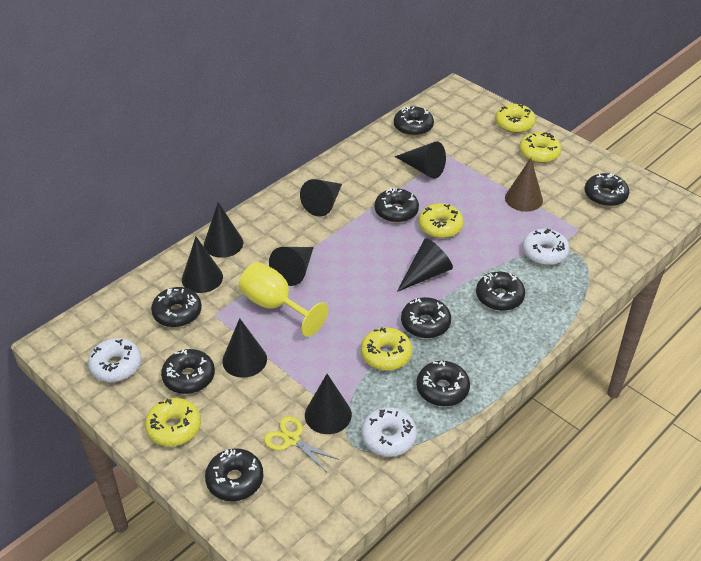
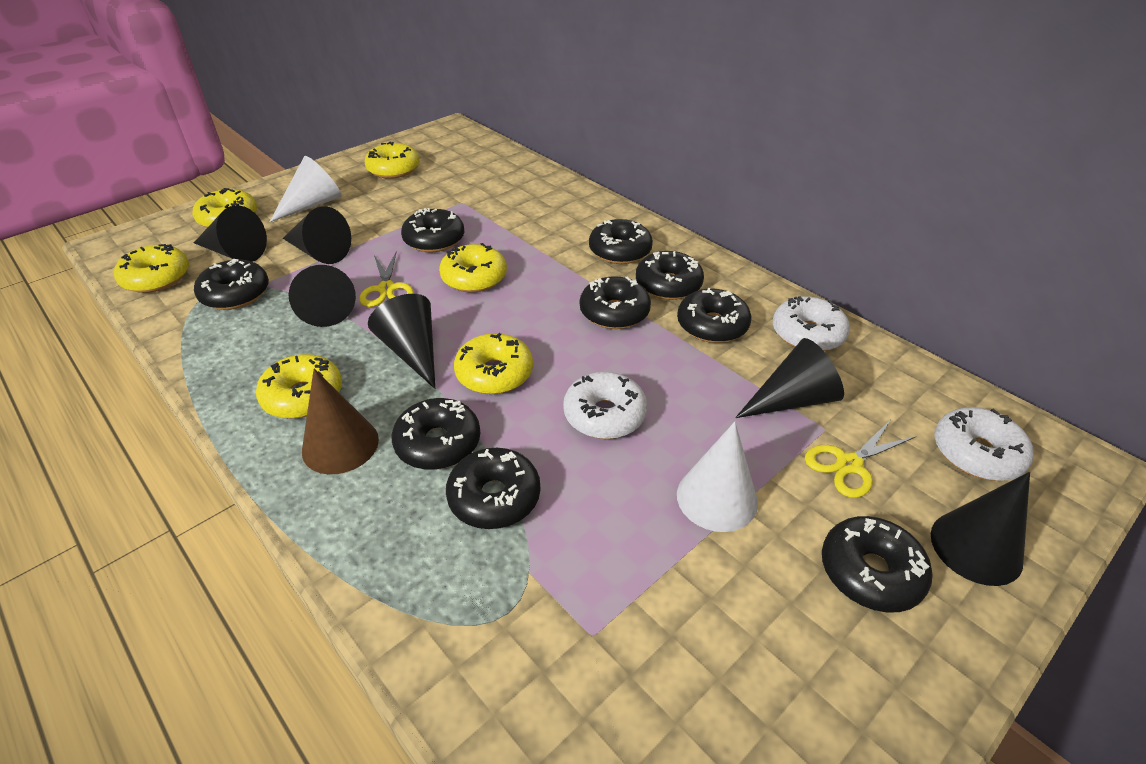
black cone: [182,237,223,293] [204,202,244,258] [222,318,267,378] [269,247,314,286] [300,179,342,217] [305,374,352,434] [395,142,446,179] [397,238,453,292] = 8 -> [194,205,267,262] [283,206,351,264] [289,265,356,327] [368,294,435,389] [735,338,844,418] [931,472,1030,586] = 6
white cone: none = 0 -> [270,156,342,222] [677,422,758,532] = 2
yellow donut: [145,398,201,446] [361,327,412,371] [418,203,464,238] [495,104,536,133] [519,132,561,163] = 5 -> [114,244,189,293] [193,188,257,228] [256,354,342,419] [365,142,420,179] [439,243,507,292] [454,333,533,394] = 6
yellow goblet: [239,262,328,337] = 1 -> none = 0
yellow scissors: [264,416,339,471] = 1 -> [360,251,414,307] [805,421,916,498] = 2

